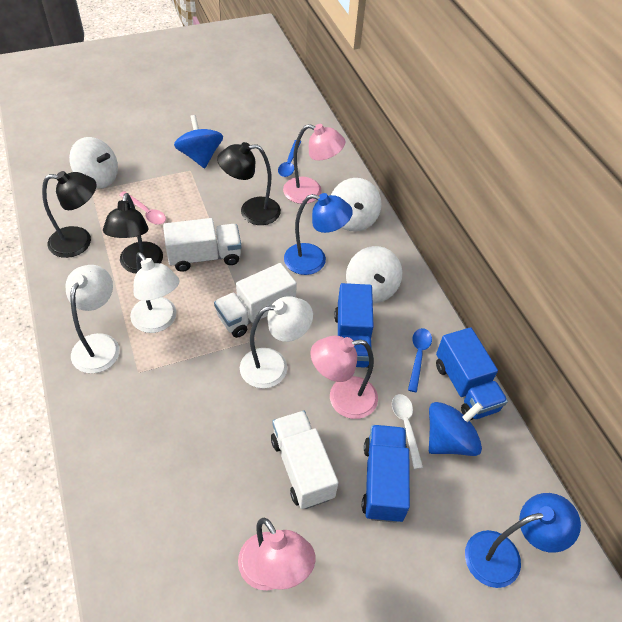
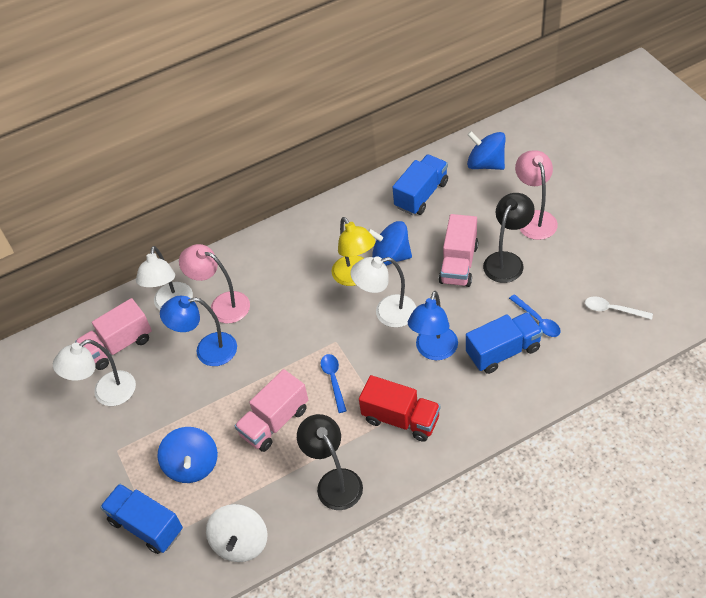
black lamp: [42,171,96,258] [103,193,163,273] [217,142,281,225] = 3 -> [297,414,363,510] [483,193,535,283] = 2
blue spinning top: [174,115,223,168] [429,402,483,456] = 2 -> [158,427,218,483] [368,221,412,266] [467,131,506,170] = 3
pink lamp: [238,518,316,590] [283,124,345,204] [310,336,378,419] = 3 -> [179,244,250,323] [515,150,558,240] = 2
pink spoon: [119,191,166,225] = 1 -> none = 0
pink truck: none = 0 -> [75,298,152,370] [234,369,308,452] [439,214,478,287] = 3
red truck: none = 0 -> [359,375,440,442] = 1
white spinning top: [69,137,118,188] [331,178,382,232] [346,246,402,303] = 3 -> [206,504,268,562] = 1
white truck: [163,218,241,272] [214,263,297,338] [271,411,338,509] = 3 -> none = 0
yellow lamp: none = 0 -> [332,217,376,286] = 1

